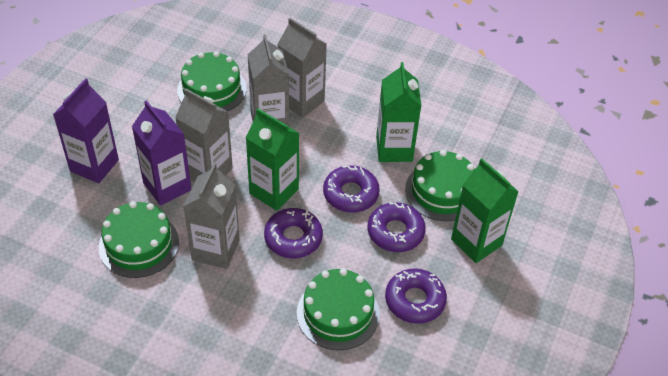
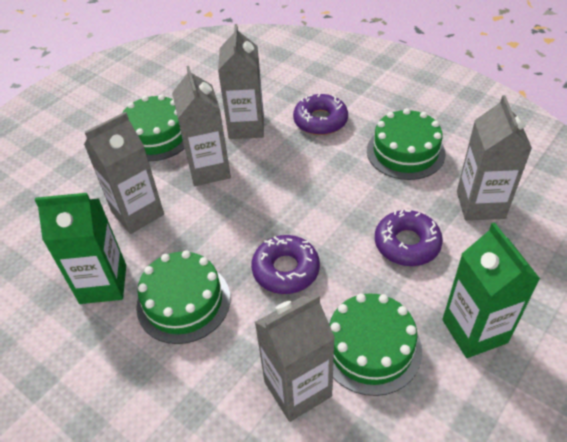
green carton: [246,108,299,211] [376,62,421,162] [451,158,519,263] = 3 -> [35,193,126,304] [442,222,540,358] = 2
grey carton: [175,89,233,181] [184,163,240,269] [248,34,289,127] [277,18,327,118] = 4 -> [84,112,164,234] [172,66,231,186] [218,24,264,139] [255,294,335,422] [457,95,532,221] = 5
purple carton: [53,78,119,183] [132,100,191,206] = 2 -> none = 0
purple donut: [264,208,323,258] [323,165,380,213] [367,202,426,252] [385,268,447,324] = 4 -> [251,235,320,294] [293,93,348,135] [375,210,443,266] = 3

